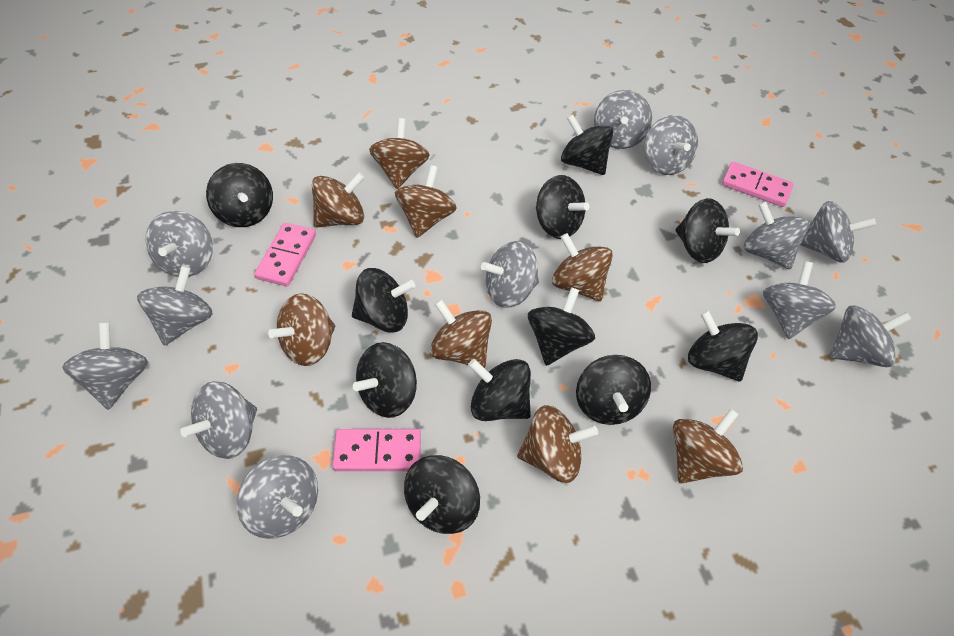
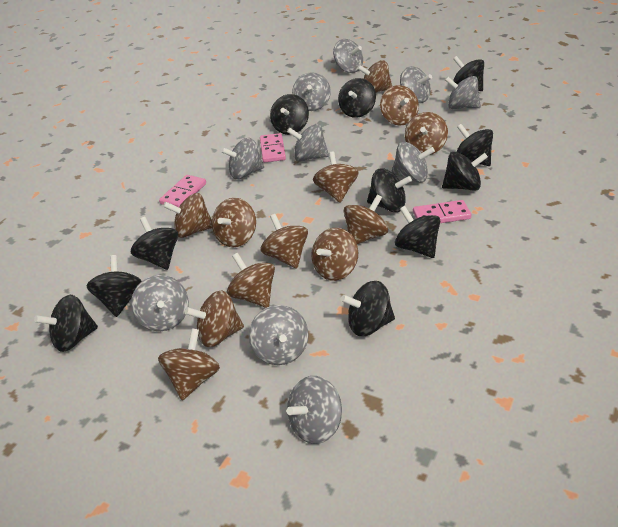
brown spinning top: [268,293,335,366] [312,172,365,228] [369,118,430,189] [395,165,457,238] [430,299,492,368] [517,405,598,483] [552,233,613,301] [673,408,743,483] = 8 -> [158,329,220,400] [163,193,212,238] [185,290,244,347] [212,198,256,247] [227,253,275,308] [260,214,308,268] [311,228,358,281] [313,151,359,203] [344,194,388,244] [357,60,392,93] [380,85,419,125] [405,112,448,155] = 12
grey spinning top: [62,322,148,410] [137,266,213,346] [145,211,213,277] [180,381,257,459] [237,455,318,539] [481,241,539,308] [594,90,652,149] [644,115,698,175] [744,201,809,269] [763,261,836,339] [801,201,876,263] [829,305,911,367] = 12 -> [131,275,189,331] [221,138,264,179] [249,305,309,365] [287,124,329,162] [287,376,342,444] [292,72,331,111] [333,39,363,73] [391,142,435,183] [400,66,432,103] [445,76,481,109] = 10

